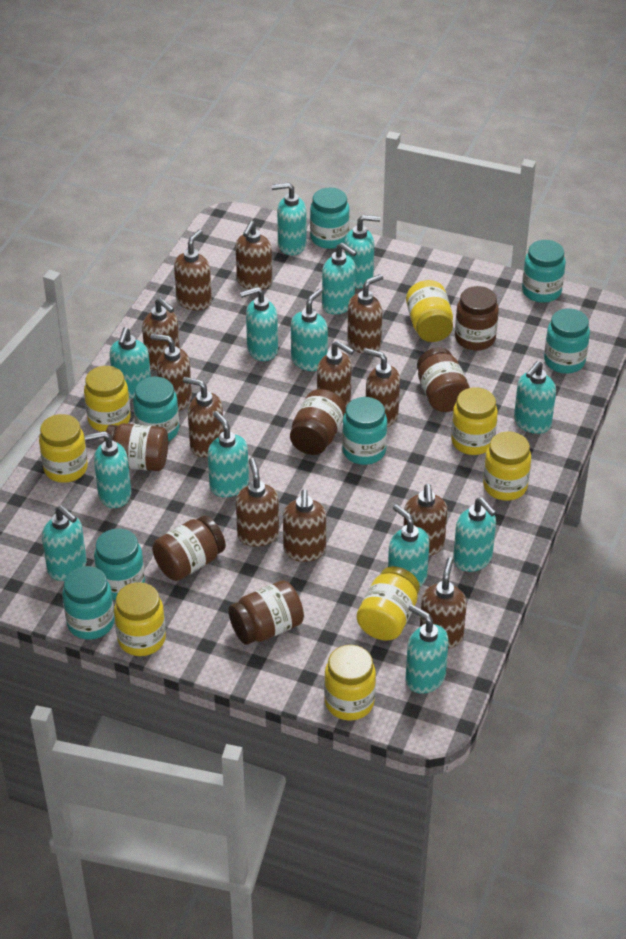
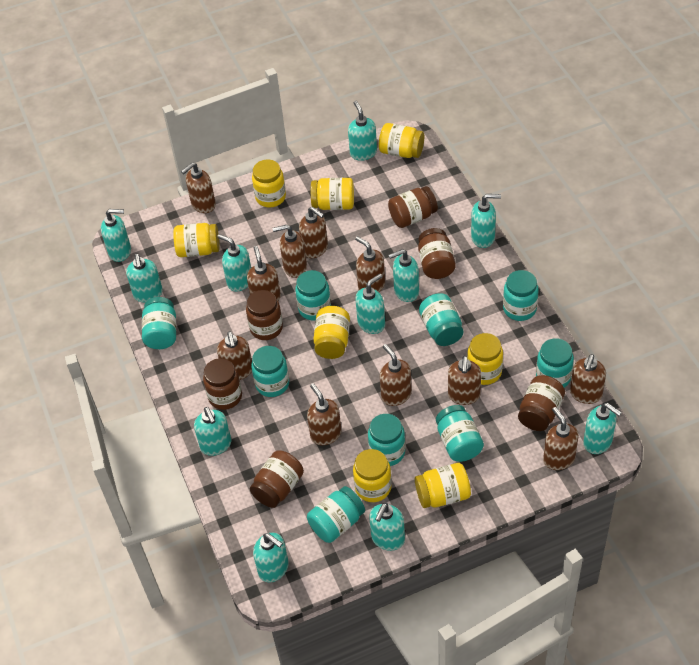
brown soap dispenser: [142,298,180,370] [150,334,192,411] [174,230,212,311] [183,377,224,457] [236,221,272,290] [236,458,279,547] [283,489,326,562] [317,341,354,407] [347,274,383,354] [364,348,400,427] [403,484,447,556] [420,557,467,649] = 12 -> [181,163,216,213] [217,332,252,380] [247,246,281,301] [273,225,307,278] [299,207,328,258] [307,383,342,445] [355,236,385,292] [380,344,412,406] [448,356,481,405] [543,407,579,470] [570,354,606,404] = 11
turquoise jar: [62,566,115,640] [94,528,145,600] [133,377,179,441] [310,188,350,249] [342,397,387,465] [522,240,566,303] [544,308,590,374] = 7 -> [142,297,176,349] [251,346,289,397] [295,270,331,321] [307,486,365,543] [368,414,406,466] [419,293,463,346] [436,405,484,462] [503,270,539,321] [536,338,574,388] = 9
turquoise soap dispenser: [42,505,87,581] [85,431,131,508] [109,327,151,398] [208,411,249,497] [240,287,278,361] [272,183,306,255] [291,289,328,371] [322,243,357,314] [345,215,381,288] [388,504,430,587] [405,604,449,694] [453,497,496,572] [514,361,556,434] = 13 -> [101,209,131,262] [126,254,163,303] [194,407,231,456] [218,234,251,292] [253,533,289,582] [348,101,377,161] [355,274,385,334] [369,503,405,551] [388,249,419,302] [471,194,501,248] [583,403,622,454] = 11

